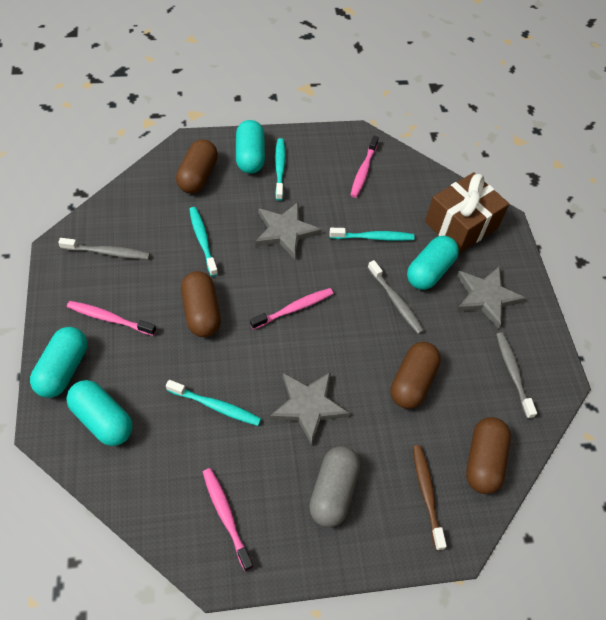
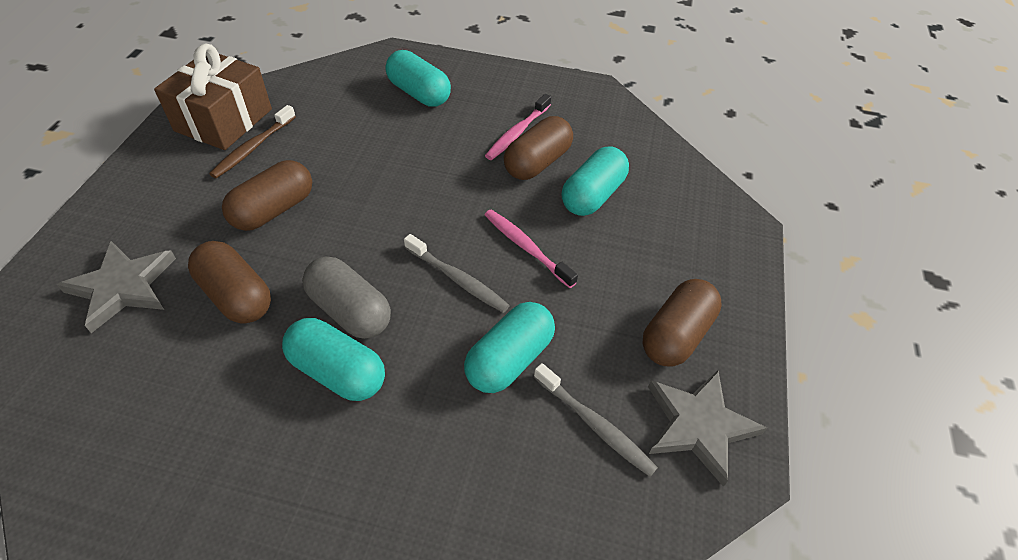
grey star: [255,202,322,259] [270,372,350,445] [457,266,526,329] = 3 -> [57,241,176,333] [648,370,767,487] = 2
grey toothbrush: [58,238,150,259] [368,260,424,334] [496,332,537,419] = 3 -> [404,234,510,313] [534,363,658,477] = 2
pink toothbrush: [67,301,156,336] [203,468,253,571] [250,288,333,330] [351,136,379,198] = 4 -> [485,94,551,160] [485,210,578,288] = 2
turquoise toothbrush: [166,380,261,426] [189,207,218,277] [275,138,286,201] [329,228,415,241] = 4 -> none = 0

